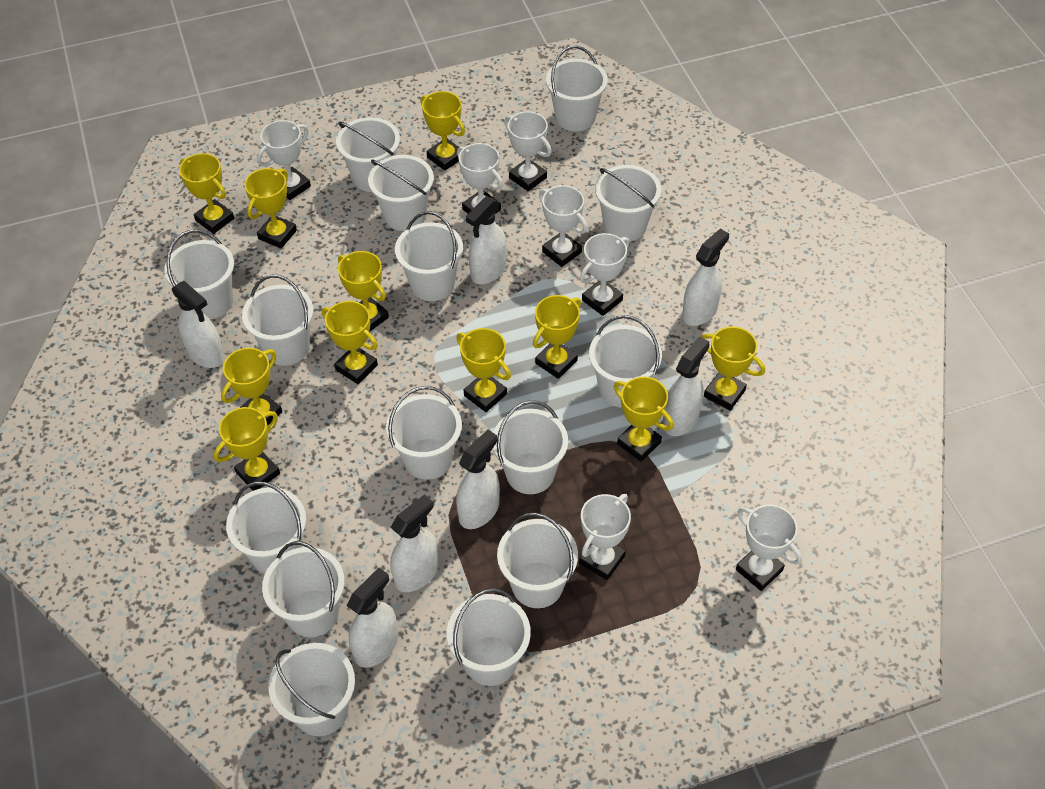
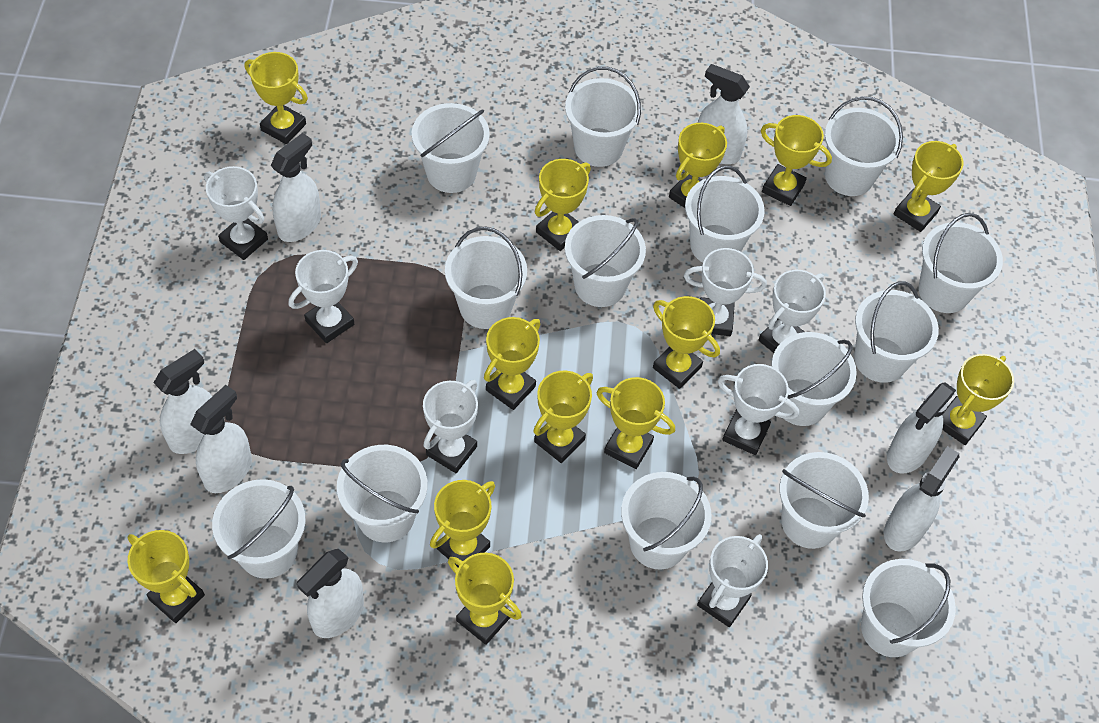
white bucket: [164,230,234,319] [226,481,306,574] [242,275,313,366] [262,541,345,637] [269,643,355,736] [336,117,400,192] [368,155,434,231] [386,386,462,479] [395,211,463,301] [447,588,531,686] [493,400,568,494] [497,513,578,608] [546,46,608,131] [589,315,662,408] [595,165,661,242] = 15 -> [212,479,305,579] [337,445,427,542] [412,103,490,193] [445,226,527,329] [565,66,641,167] [565,215,646,307] [621,472,711,569] [685,166,765,263] [771,332,857,426] [779,452,869,549] [825,96,903,196] [854,281,939,383] [861,559,956,657] [919,213,1003,313] = 14
yellow trophy: [179,153,234,234] [214,407,280,491] [221,348,282,426] [244,168,297,248] [322,301,378,384] [338,251,389,332] [421,91,465,171] [456,328,511,412] [533,295,581,379] [614,377,674,462] [701,327,765,411] = 11 -> [128,530,205,623] [245,52,308,144] [430,480,495,567] [448,552,522,645] [484,317,541,410] [533,371,593,463] [535,159,591,251] [596,377,675,469] [653,296,720,389] [669,123,727,208] [761,115,832,206] [894,141,963,232] [942,354,1014,445] = 13

